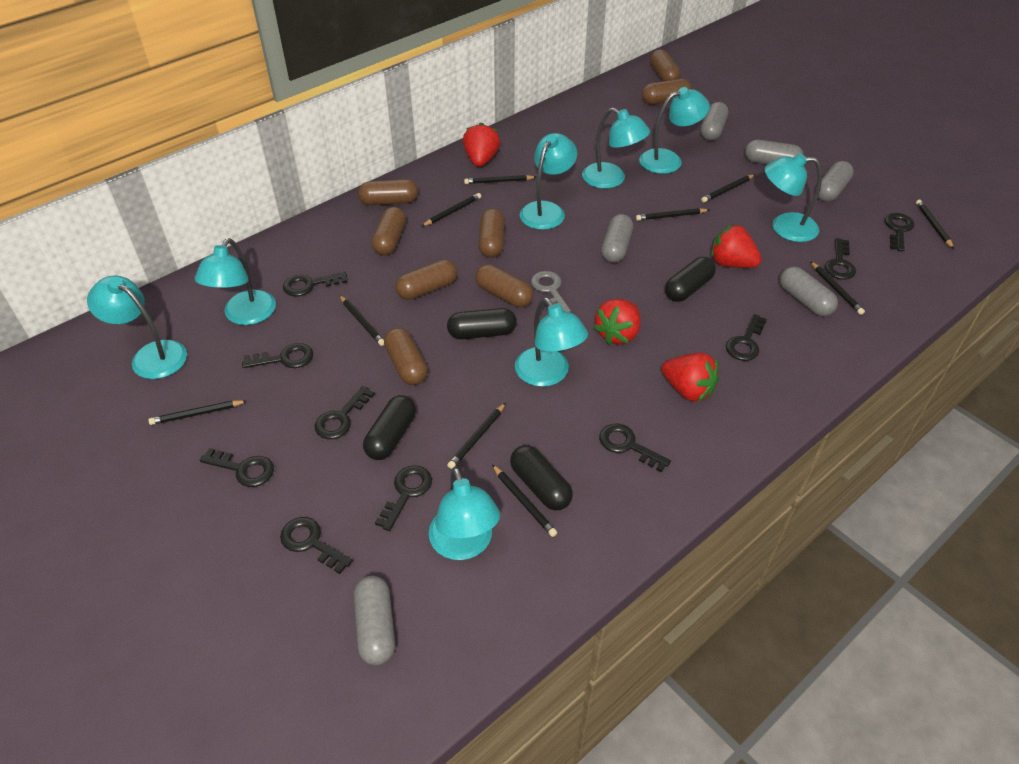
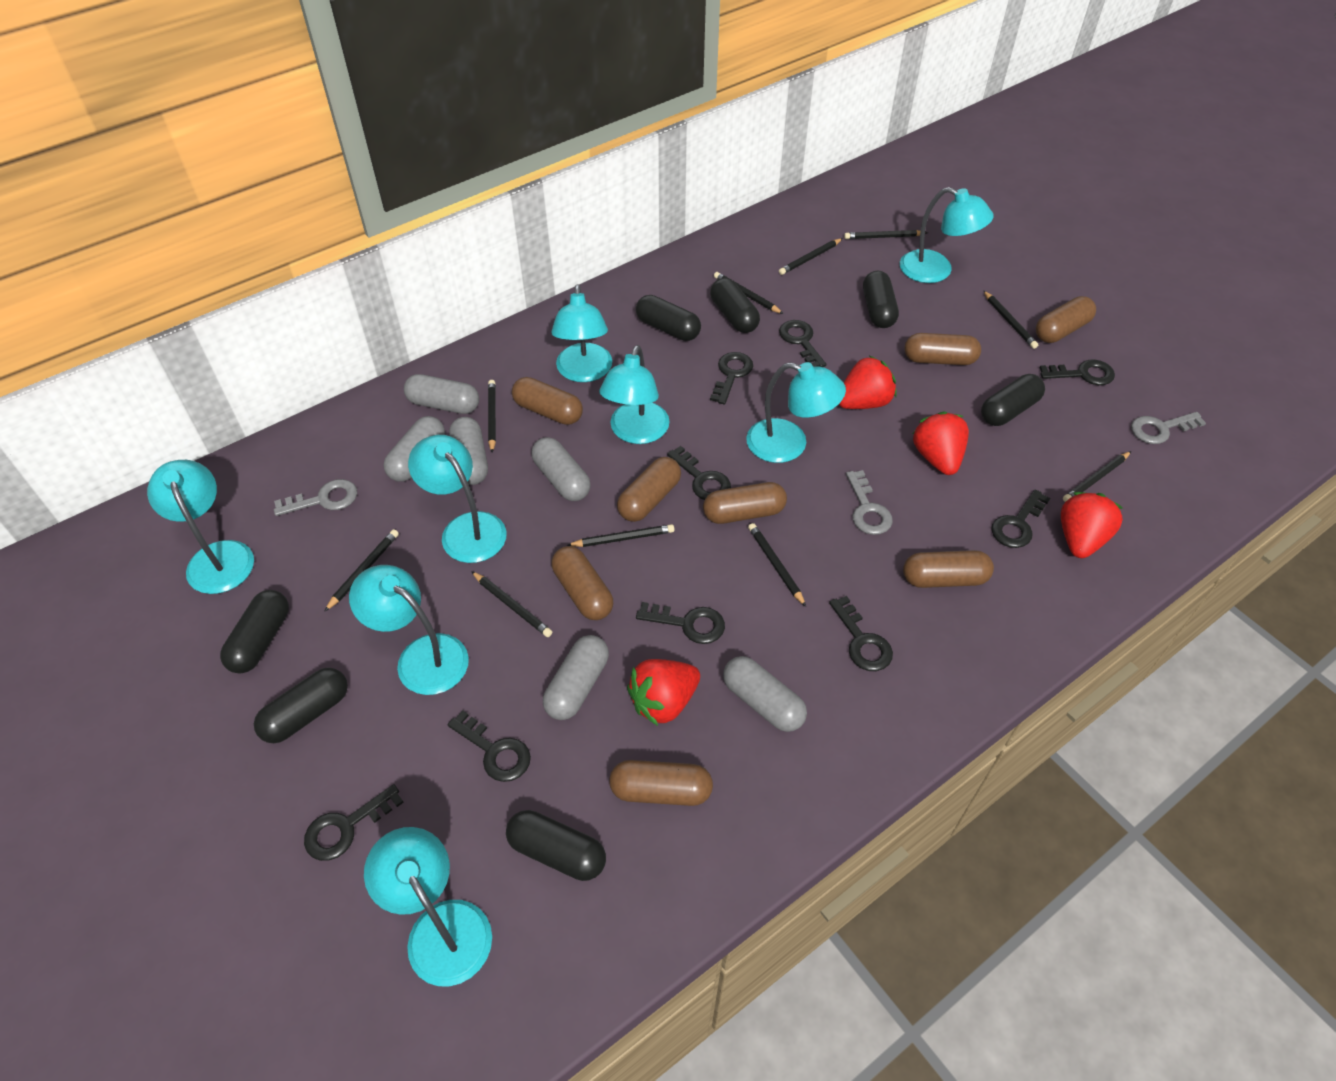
black capsule: [363,395,416,460] [447,308,517,339] [510,445,573,510] [665,257,716,302] = 4 -> [220,590,289,673] [254,667,348,743] [506,810,606,881] [636,295,701,341] [710,278,760,333] [863,270,899,328] [981,374,1045,426] = 7
black key: [200,448,274,487] [242,343,313,368] [280,517,353,574] [283,272,347,296] [315,386,375,439] [375,465,432,531] [599,423,671,472] [726,314,767,361] [825,238,856,280] [885,213,914,251] = 10 -> [304,784,404,861] [448,710,531,782] [636,602,725,644] [667,446,731,500] [710,352,753,405] [779,320,826,367] [829,596,893,671] [991,489,1050,548] [1040,359,1115,385] = 9
grey key: [531,271,571,312] = 1 -> [274,479,357,516] [846,470,893,535] [1131,412,1206,444] = 3

